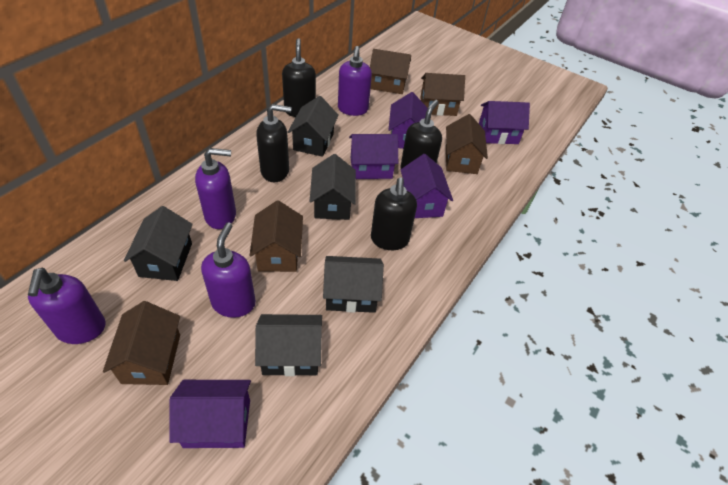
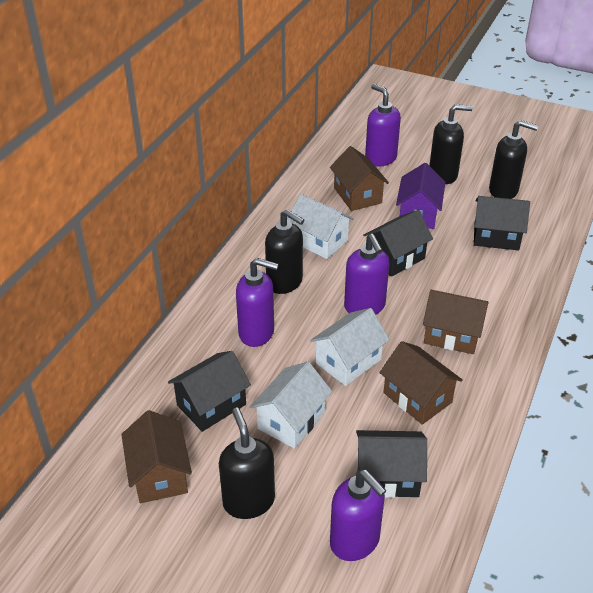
black house: [124,206,193,281] [255,314,322,376] [288,96,339,157] [309,154,356,220] [323,256,384,313] = 5 -> [168,351,251,432] [356,430,427,498] [363,210,433,277] [474,196,530,250] = 4
brown house: [103,301,180,385] [249,200,303,272] [370,49,411,94] [420,73,465,116] [446,114,488,174] = 5 -> [121,410,192,503] [330,146,389,211] [379,341,463,425] [423,290,488,354] = 4
purple house: [169,380,251,448] [349,134,398,179] [388,92,428,149] [401,154,453,218] [479,101,530,144] = 5 -> [396,163,445,229] = 1
white house: none = 0 -> [250,362,332,449] [287,194,354,259] [310,308,389,386] = 3

